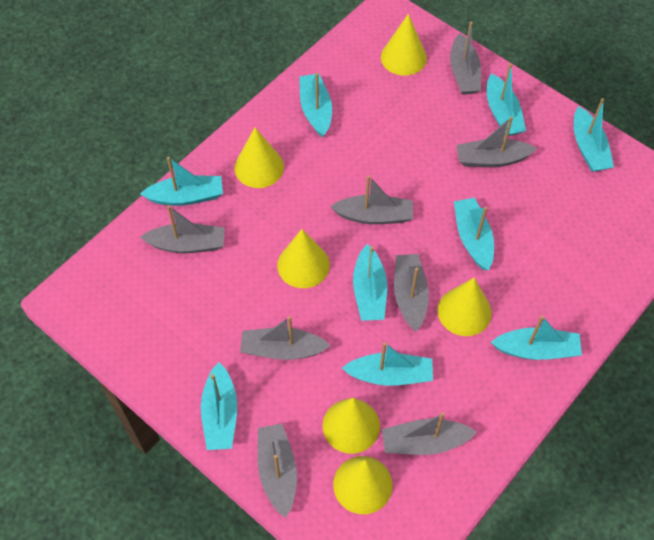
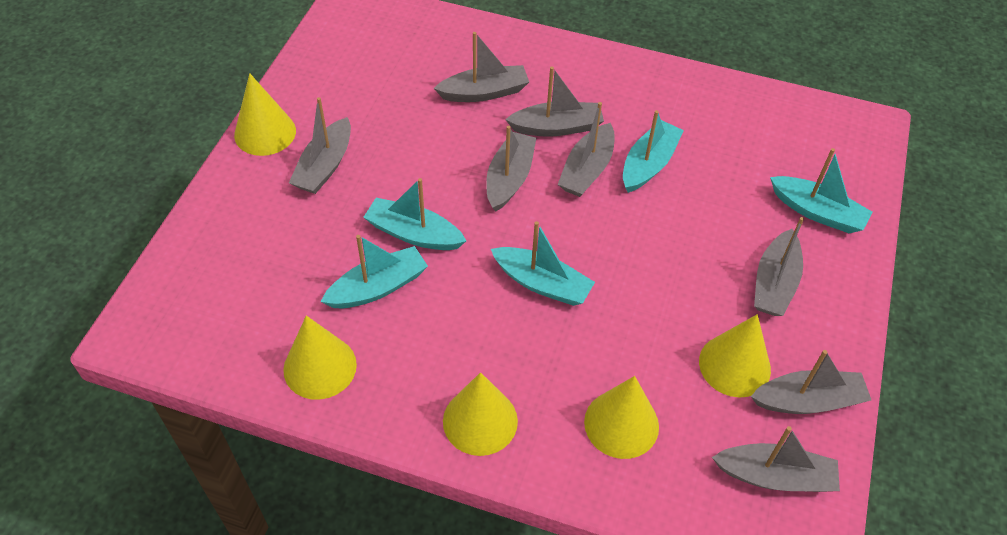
turquoise boat: [140,157,223,206] [201,362,237,450] [299,73,332,137] [342,342,433,386] [353,244,387,321] [454,198,494,270] [487,63,526,136] [491,316,582,360] [574,98,614,172] = 9 -> [321,235,428,308] [363,178,466,250] [491,221,595,306] [623,110,684,193] [770,148,873,233] = 5
yellow cone: [234,128,284,188] [277,229,330,288] [323,398,380,454] [333,456,393,514] [381,14,427,76] [437,278,492,336] = 6 -> [234,73,296,156] [283,315,357,400] [443,372,518,456] [584,376,659,459] [699,314,771,397] = 5

